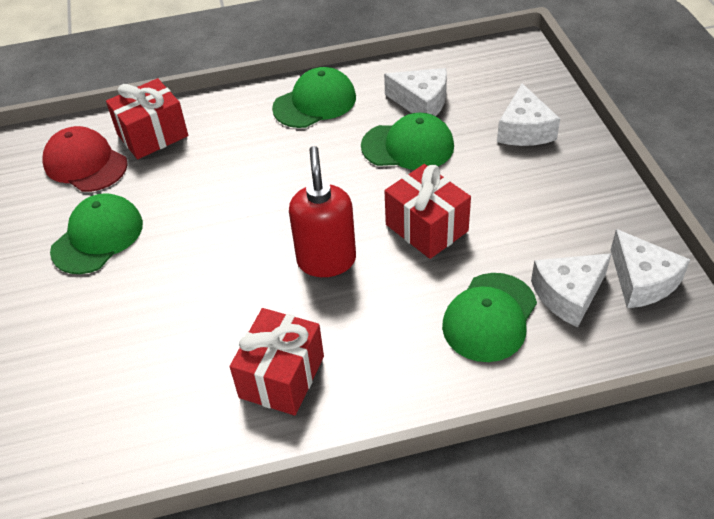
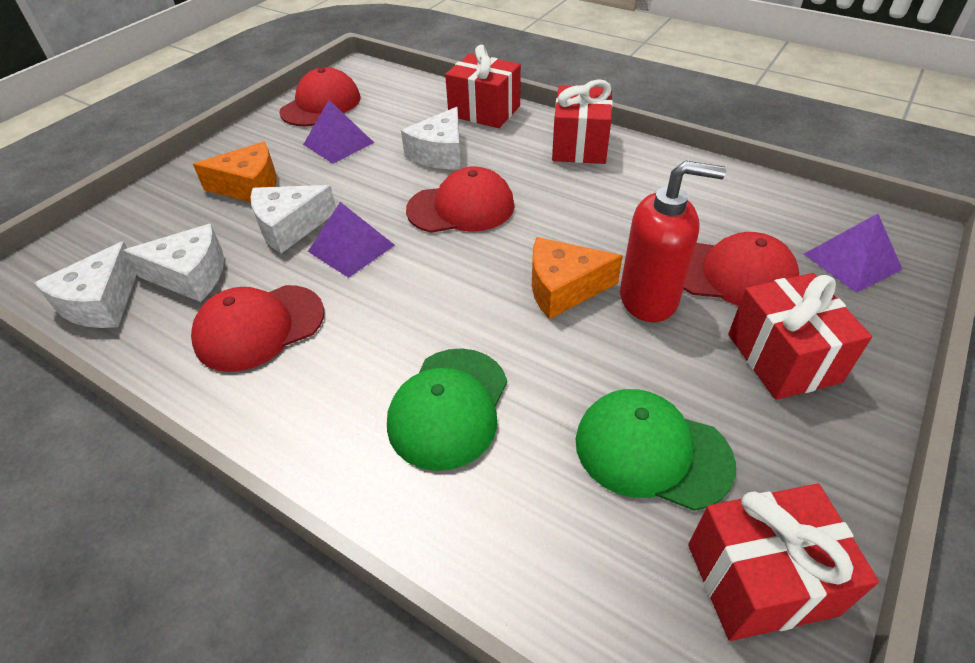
green cap: [50,193,143,274] [272,67,356,128] [361,113,454,170] [442,273,537,362] = 4 -> [387,348,507,471] [576,389,736,511] = 2
orange cheese: none = 0 -> [193,142,277,202] [532,237,623,319] = 2
purple pyramid: none = 0 -> [303,100,374,164] [308,202,395,278] [804,214,903,293] = 3
red cap: [42,126,128,192] = 1 -> [191,285,324,372] [279,67,360,126] [406,166,514,233] [683,232,799,306] = 4
red gift: [106,78,188,159] [230,308,324,416] [385,164,471,259] = 3 -> [445,45,521,128] [552,79,613,164] [688,484,879,641] [728,273,872,400] = 4

